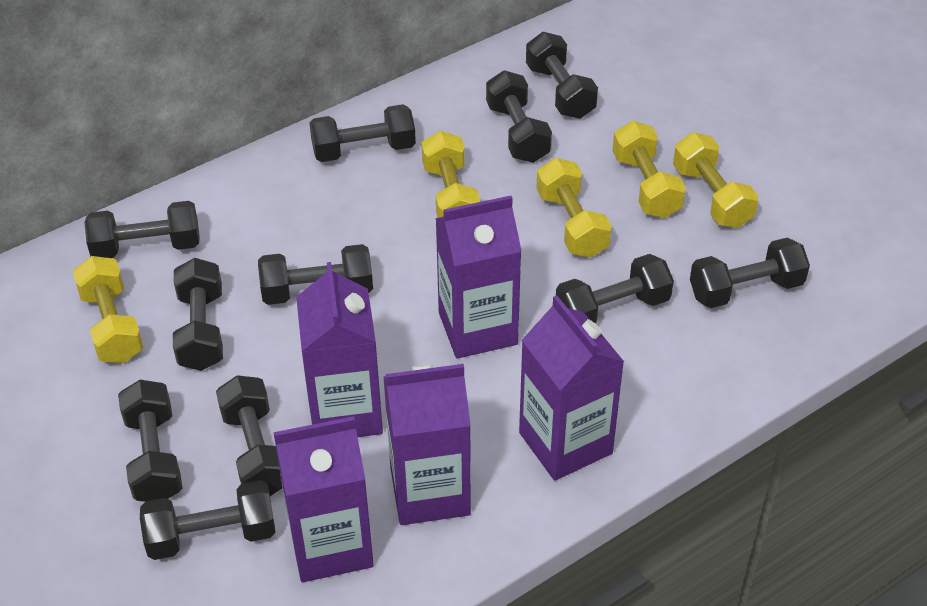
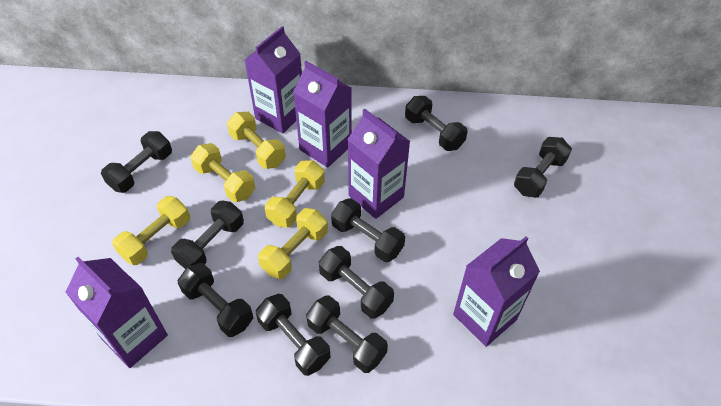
black dumbbell: [84,201,200,258] [118,380,182,502] [140,480,276,560] [173,258,223,371] [216,375,283,496] [258,244,373,305] [309,104,416,162] [486,70,552,163] [526,32,598,119] [556,254,674,324] [690,238,810,308] = 11 -> [101,131,172,193] [171,201,244,269] [178,263,253,337] [256,294,331,376] [306,296,388,373] [319,246,394,319] [331,198,405,262] [405,96,468,151] [514,137,572,198] = 9

